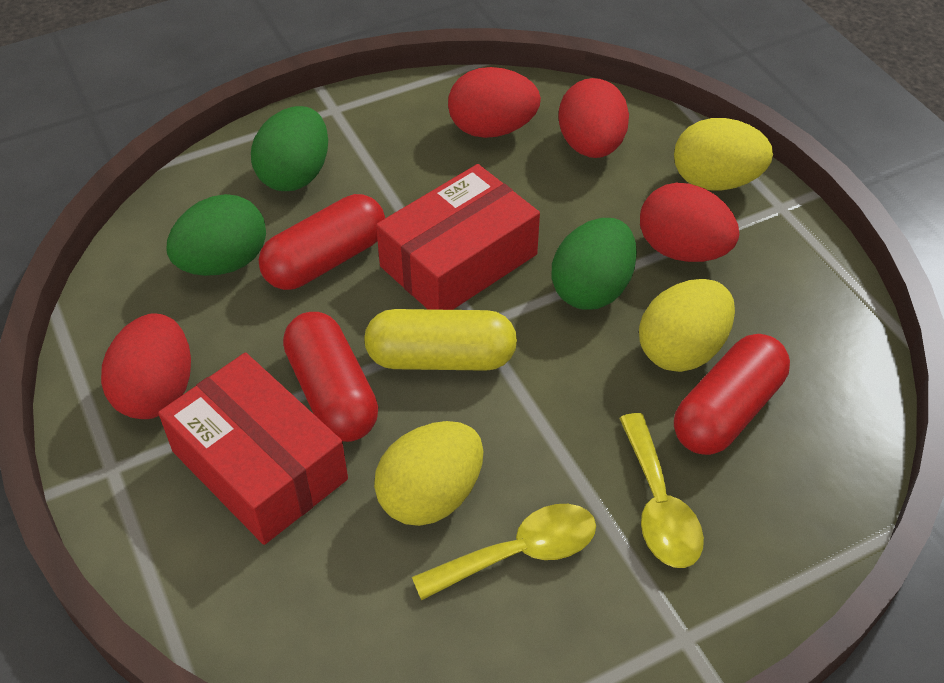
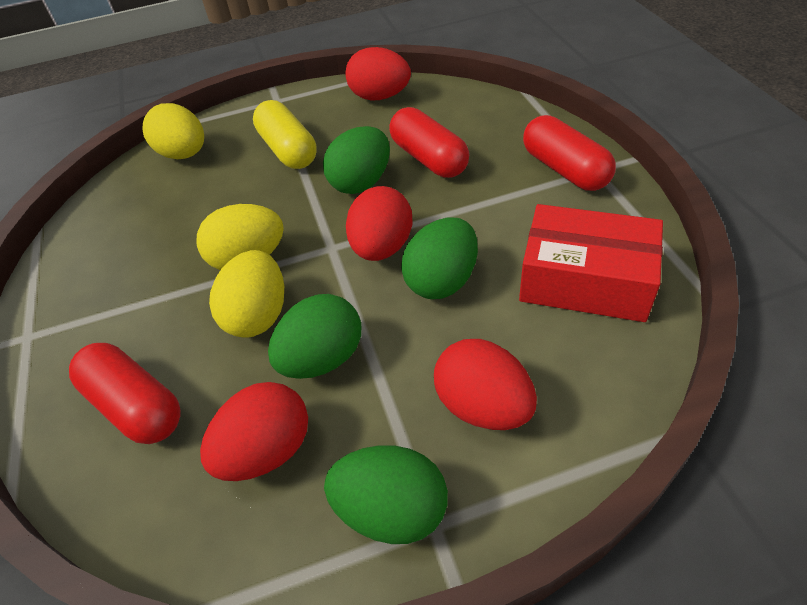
green egg: [166,194,266,276] [251,106,328,191] [552,218,637,310] = 3 -> [268,294,361,379] [323,126,390,194] [324,445,448,544] [401,218,478,299] = 4
red box: [158,352,348,545] [376,164,540,310] = 2 -> [519,204,663,322] = 1
yellow spoon: [412,504,596,601] [619,413,704,568] = 2 -> none = 0

